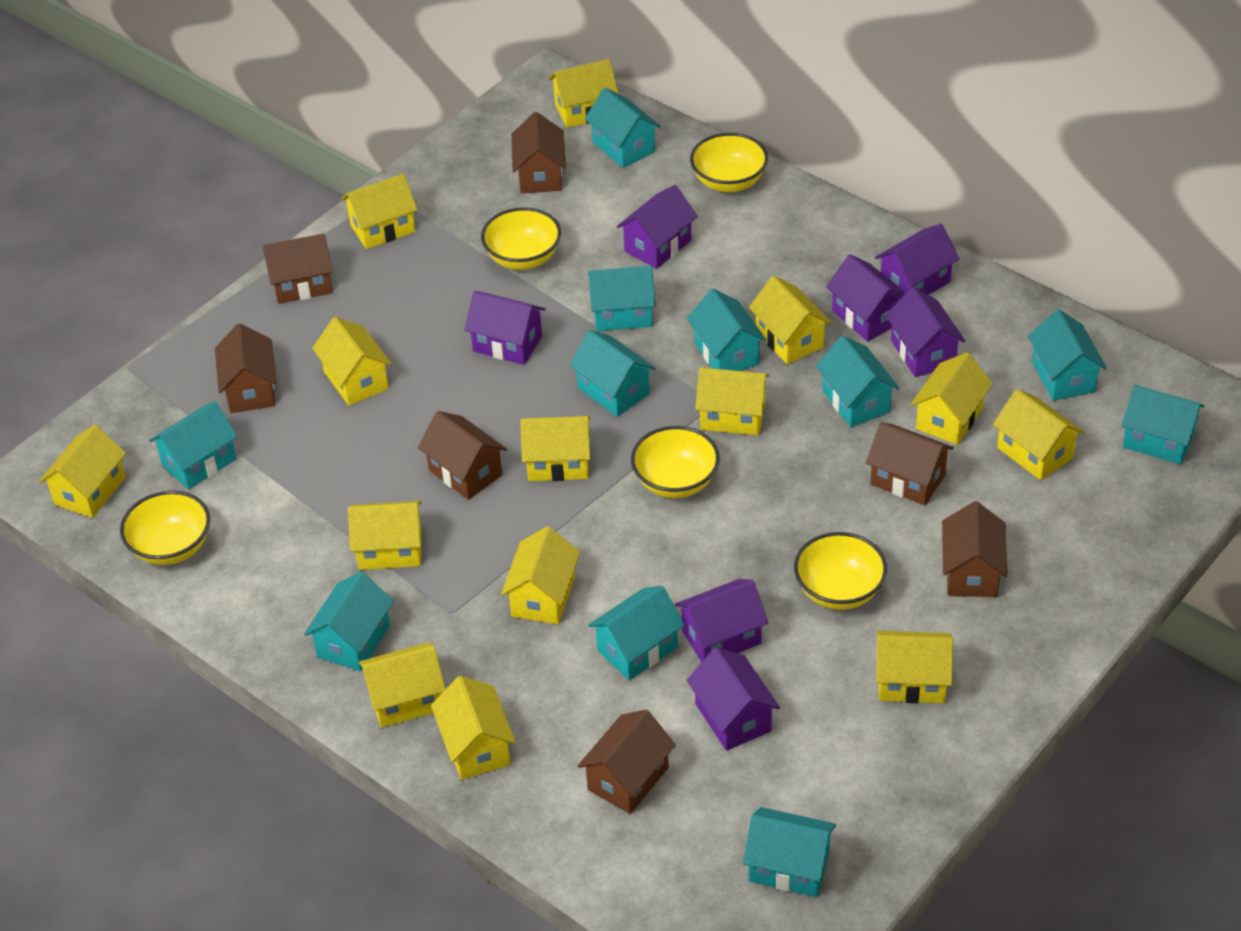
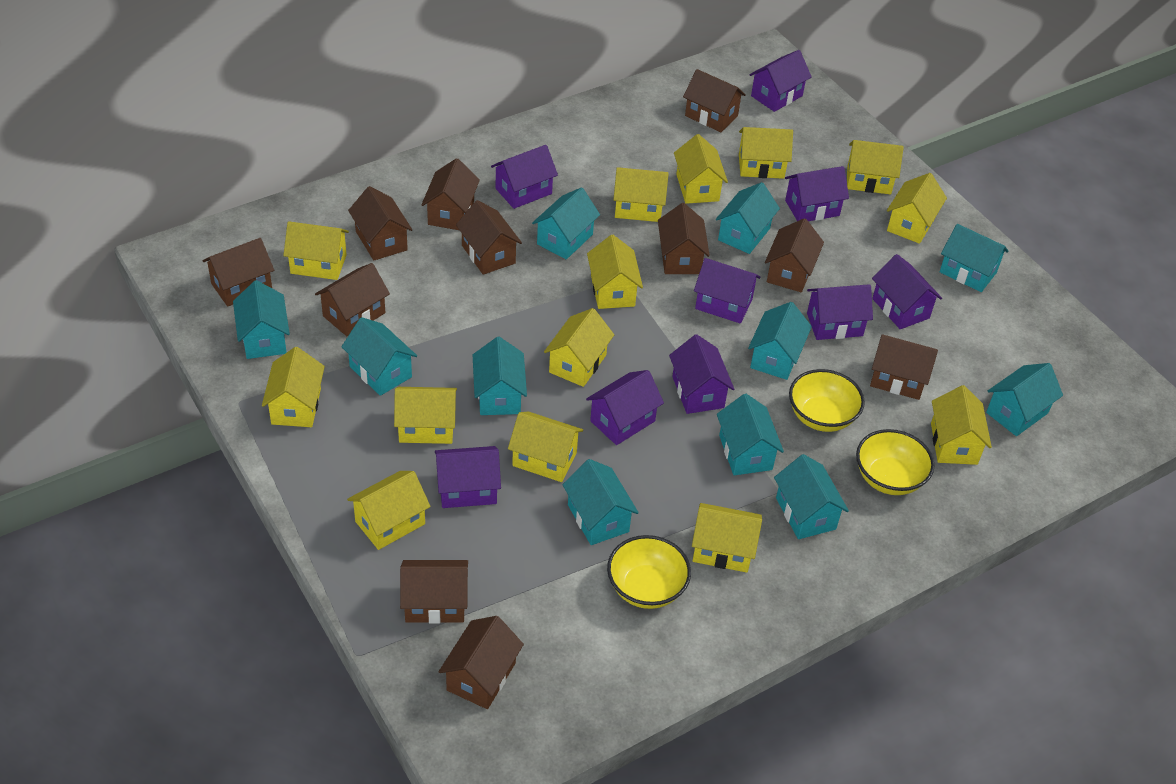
brown house: [215,323,277,413] [263,233,333,304] [418,411,507,500] [511,112,566,193] [577,710,676,814] [866,422,954,505] [942,501,1007,597] = 7 -> [203,238,274,307] [315,263,390,336] [348,186,412,260] [400,560,468,624] [422,158,480,230] [439,616,524,709] [456,200,522,275] [658,203,710,274] [683,69,746,132] [765,218,824,292] [870,334,938,400] = 11
purple house: [464,291,546,365] [617,185,698,269] [675,579,768,662] [687,647,780,751] [826,254,906,341] [875,224,959,295] [885,287,965,377] = 7 -> [435,446,501,508] [491,145,558,209] [586,370,664,445] [669,334,734,414] [694,258,761,324] [749,50,812,112] [785,166,849,221] [807,284,873,340] [872,254,942,329] = 9
yellow bowl: [120,491,210,565] [481,207,561,270] [631,426,720,498] [690,133,768,192] [794,532,887,610] = 5 -> [607,535,691,609] [789,369,865,432] [856,429,935,495] = 3

